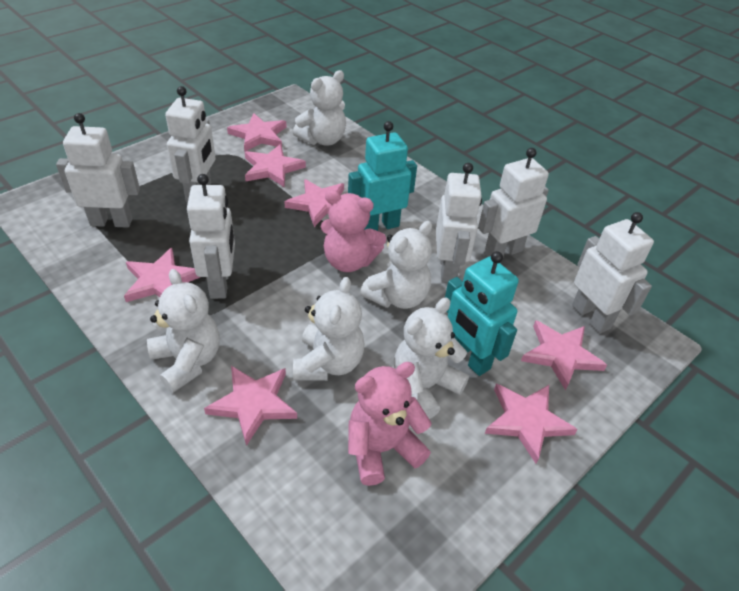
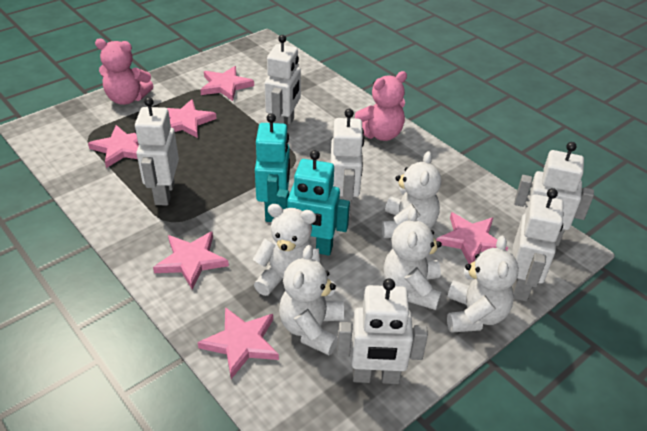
pink star: [124,248,200,302] [204,366,297,446] [227,113,287,152] [245,144,306,187] [284,179,344,227] [485,384,578,464] [521,320,607,391] = 7 -> [88,125,139,168] [153,232,229,290] [167,99,217,138] [197,307,279,379] [200,66,254,101] [436,212,508,264] = 6

